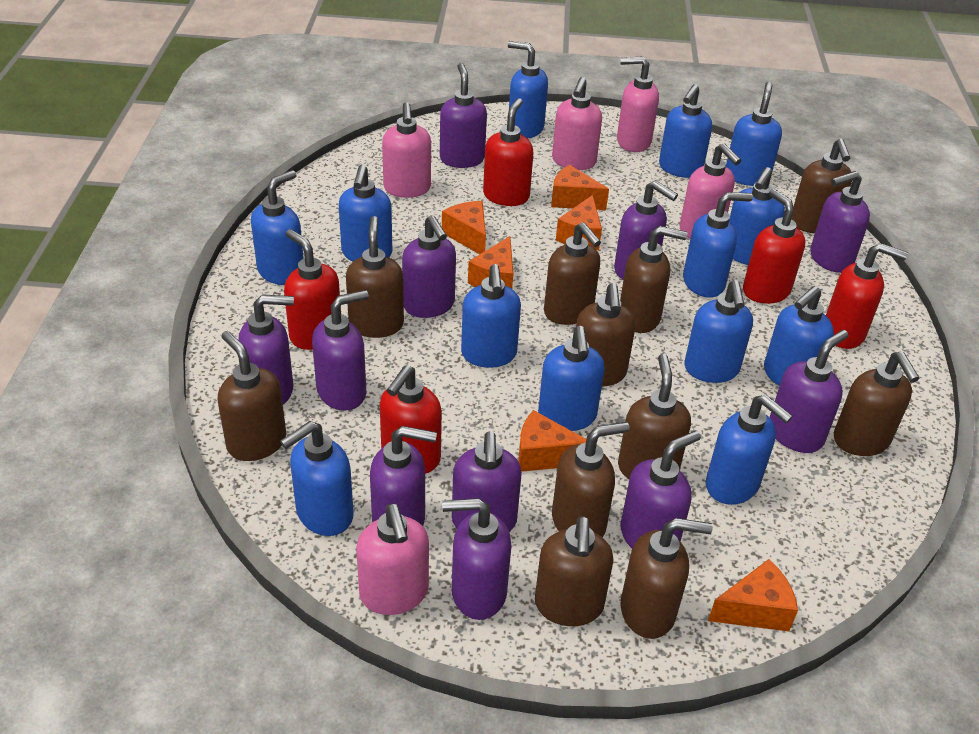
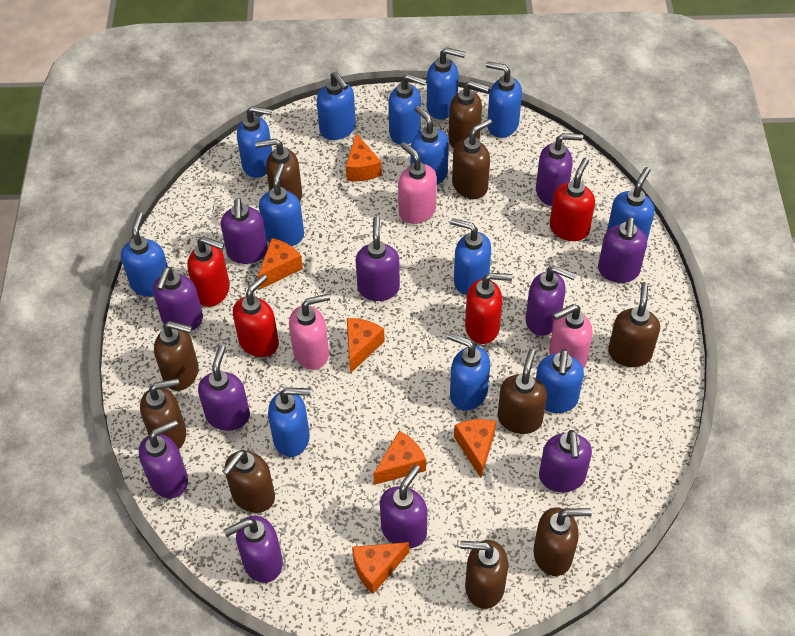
brown soap dispenser: [218,331,286,461] [346,216,404,338] [535,516,613,626] [544,222,601,325] [552,422,630,538] [576,283,635,386] [618,354,691,479] [620,226,688,333] [621,518,713,639] [792,139,852,233] [834,352,919,456] = 11 -> [140,378,186,449] [154,321,199,391] [222,450,275,513] [255,138,302,201] [449,80,489,149] [452,119,492,199] [460,540,508,609] [498,349,547,434] [533,507,592,576] [608,282,660,367] = 10
pink soap dispenser: [356,503,429,615] [382,102,431,198] [552,77,602,170] [617,56,659,152] [680,143,741,239] = 5 -> [289,294,330,370] [398,142,437,224] [549,304,593,368] = 3
red soap dispenser: [284,229,341,350] [380,365,442,474] [483,98,534,206] [743,189,805,304] [826,243,908,349] = 5 -> [187,236,230,307] [233,274,279,357] [465,273,512,344] [550,158,595,241] = 4

